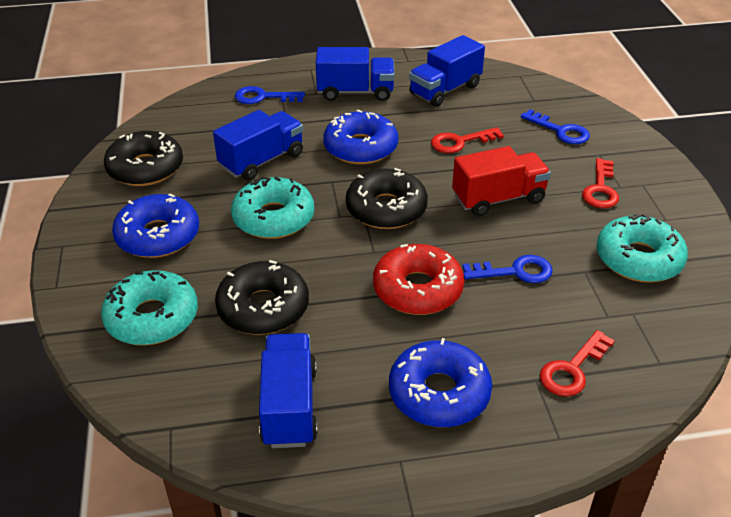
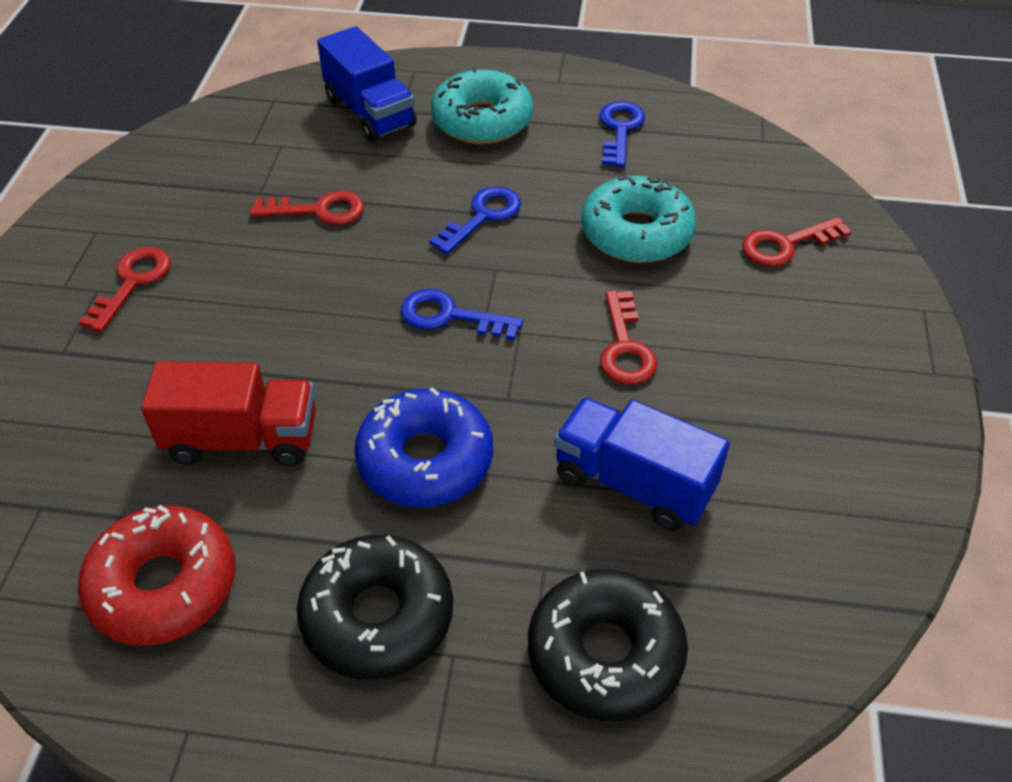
black donut: [104,131,183,186] [215,260,309,335] [346,168,428,229] = 3 -> [297,534,453,680] [528,569,688,721] = 2
blue donut: [112,193,199,258] [323,110,398,164] [389,338,492,427] = 3 -> [354,387,493,507] = 1
blue truck: [213,110,303,181] [259,333,318,448] [316,47,394,101] [409,35,485,107] = 4 -> [317,26,417,142] [554,397,730,531] = 2
red key: [431,127,504,153] [540,330,615,397] [582,158,619,208] = 3 -> [79,247,171,332] [250,191,364,225] [600,290,658,384] [742,217,852,267] = 4
turquoise donut: [101,270,198,345] [231,177,314,239] [596,213,688,282] = 3 -> [431,67,533,144] [581,176,696,263] = 2

